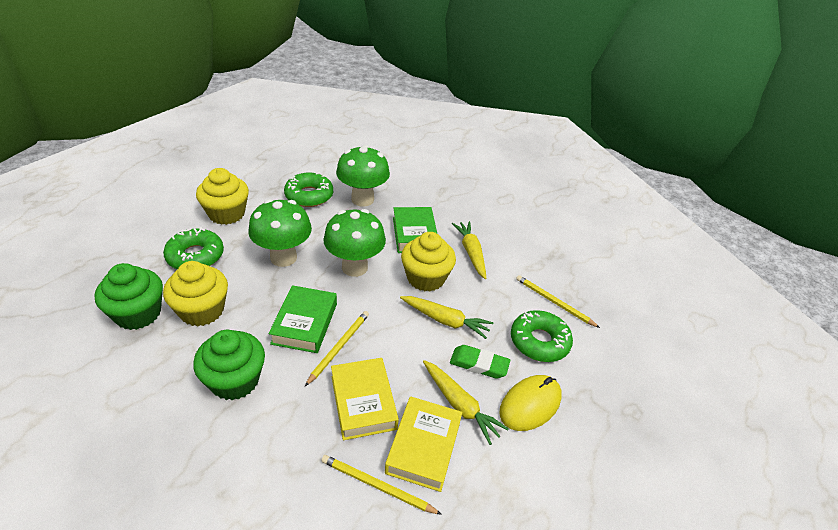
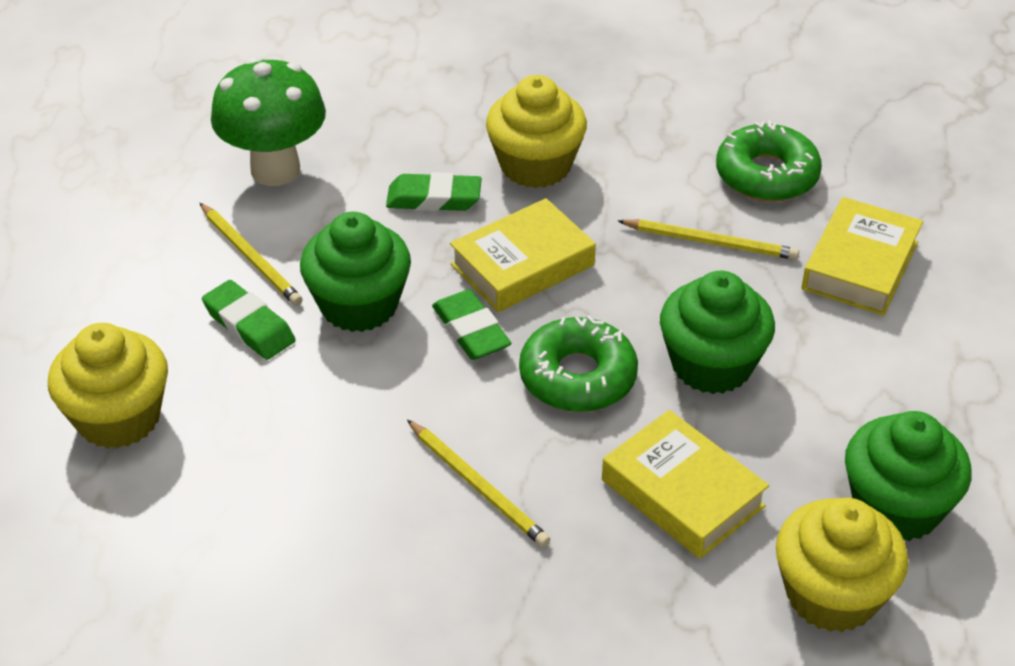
green book: [268,285,337,353] [393,207,437,253] = 2 -> none = 0
green cupcake: [95,263,163,330] [193,330,265,400] = 2 -> [300,212,411,332] [660,271,775,394] [845,411,971,541] = 3
green donut: [163,227,224,269] [284,172,333,207] [511,310,573,362] = 3 -> [519,315,638,412] [716,120,822,202] = 2
green eraser: [450,345,511,379] = 1 -> [202,280,296,360] [386,172,482,211] [432,289,511,360] = 3
green mushroom: [248,199,312,267] [323,209,386,277] [336,145,390,207] = 3 -> [211,57,326,186] = 1
yellow book: [331,358,399,440] [385,396,462,492] = 2 -> [450,198,596,312] [602,410,769,559] [802,197,923,316] = 3
yellow carrot: [400,296,493,339] [423,360,509,445] [452,221,486,279] = 3 -> none = 0
yellow mouse: [499,375,562,431] = 1 -> none = 0

